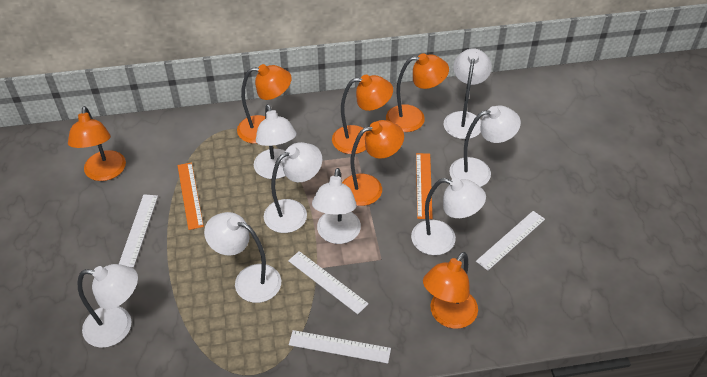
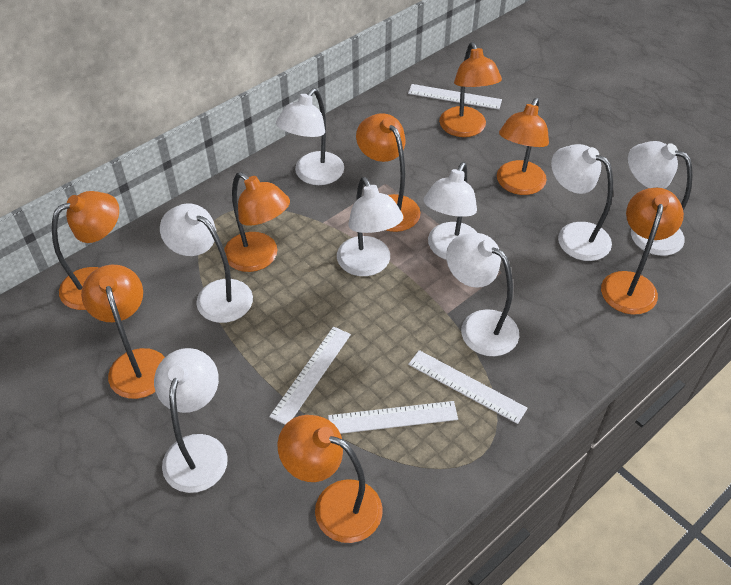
orange lamp: [68,106,126,181] [237,64,292,144] [332,75,393,154] [342,120,404,206] [386,53,449,132] [423,252,478,329] = 6 -> [52,191,119,310] [81,265,165,399] [224,172,290,272] [278,415,383,543] [356,113,421,232] [439,42,502,137] [497,98,549,195] [601,188,684,315] = 8
orange ruler: [177,162,204,230] [416,153,433,219] = 2 -> none = 0

